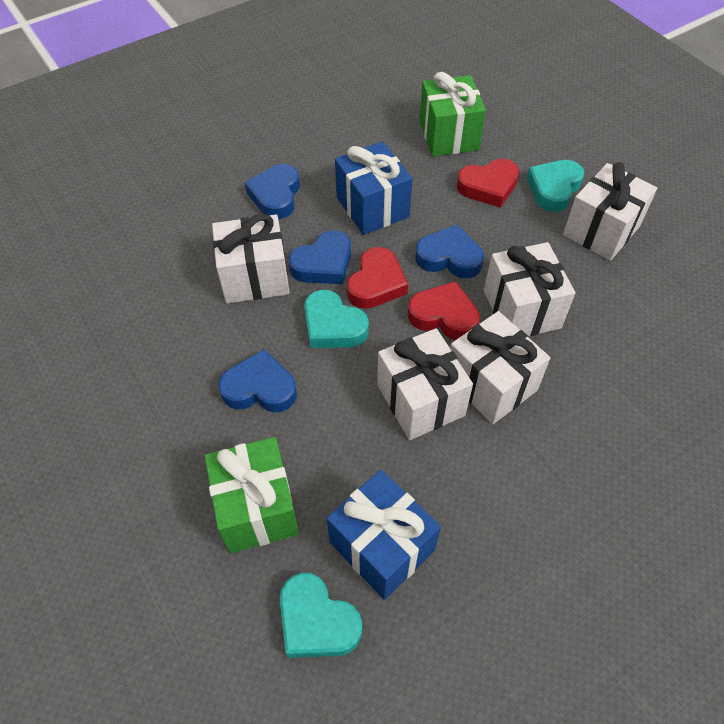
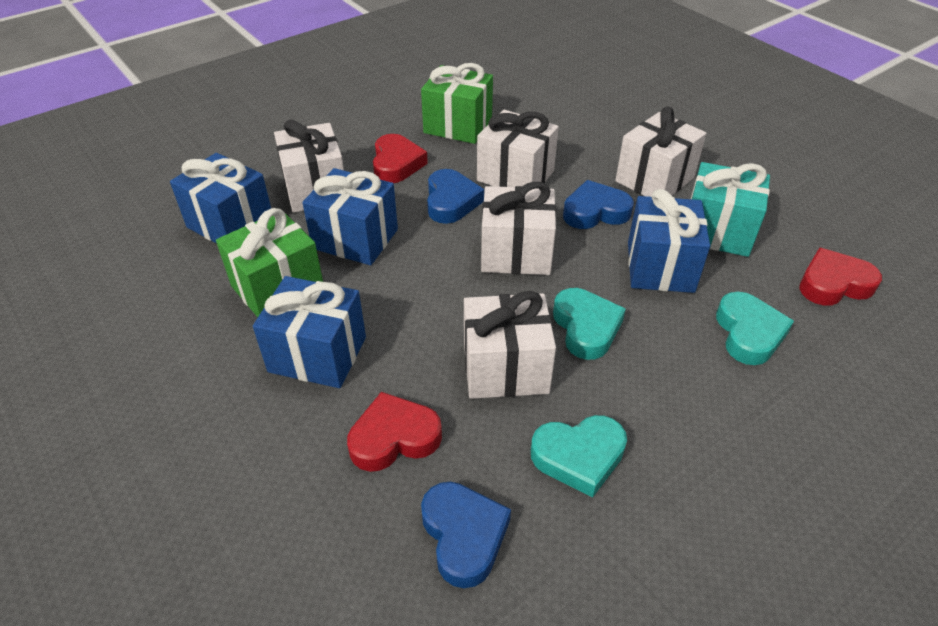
blue gift: [327,470,441,600] [335,141,412,235] = 2 -> [170,153,271,244] [253,276,366,388] [302,168,398,265] [628,189,710,293] = 4
blue heart: [219,349,297,413] [245,164,300,219] [289,231,351,284] [415,225,484,278] = 4 -> [421,482,511,588] [427,169,484,224] [563,180,634,229] = 3
turquoise gift: none = 0 -> [691,162,770,257] = 1

